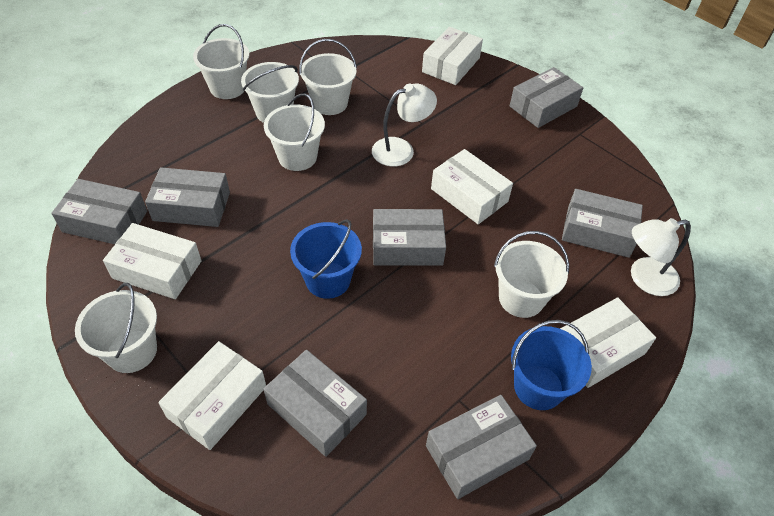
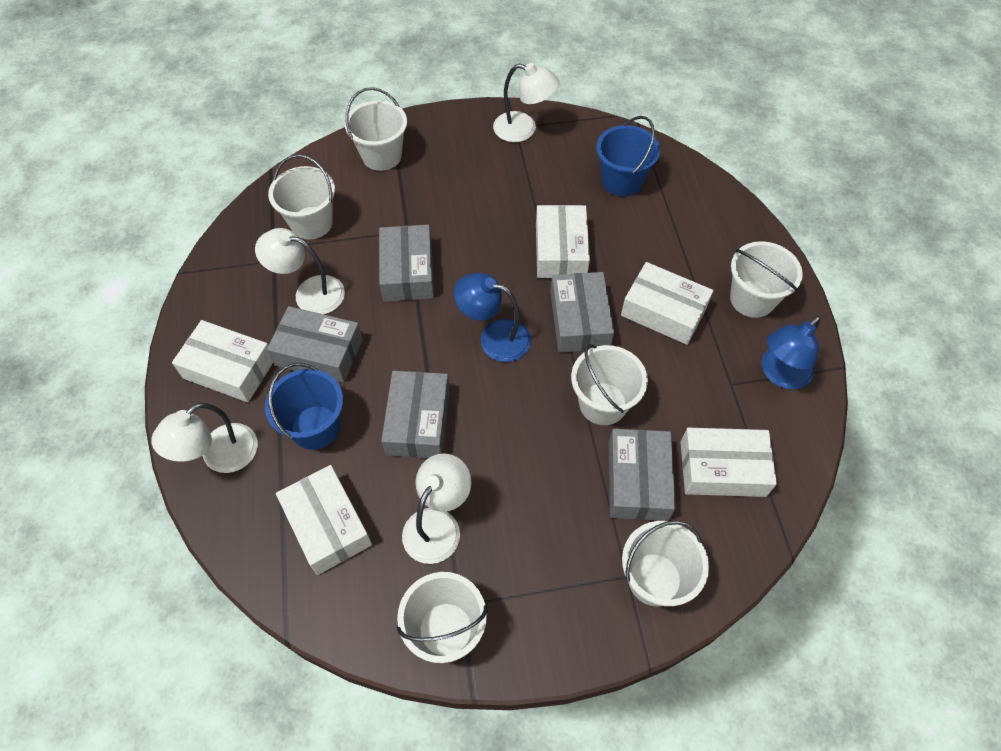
blue lamp: none = 0 -> [454,273,531,362] [762,316,821,389] = 2
grey box: [51,179,147,244] [145,167,230,227] [263,350,367,457] [373,209,446,266] [426,395,537,499] [510,67,583,128] [562,189,643,258] = 7 -> [267,306,363,383] [379,225,434,302] [381,371,450,458] [550,272,614,353] [609,429,676,521] = 5
white lamp: [372,84,437,167] [631,218,691,296] = 2 -> [151,403,258,473] [255,228,345,314] [402,454,471,564] [493,63,560,142] = 4

